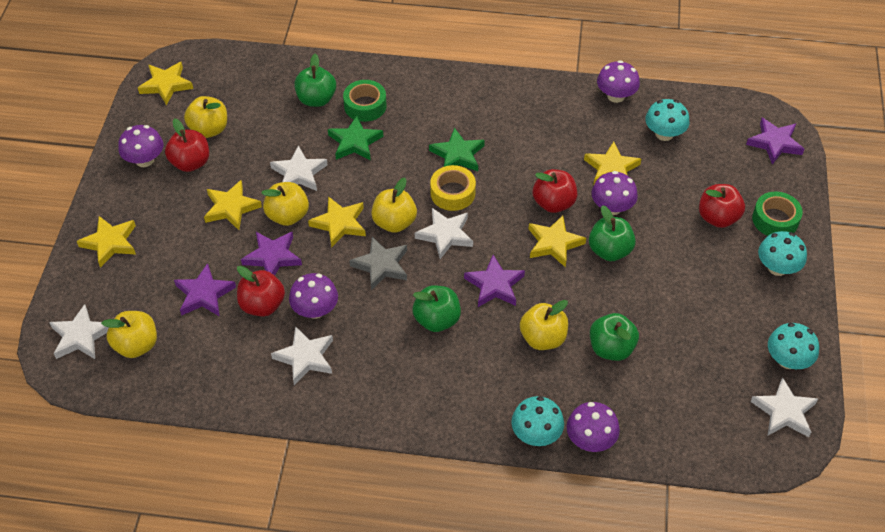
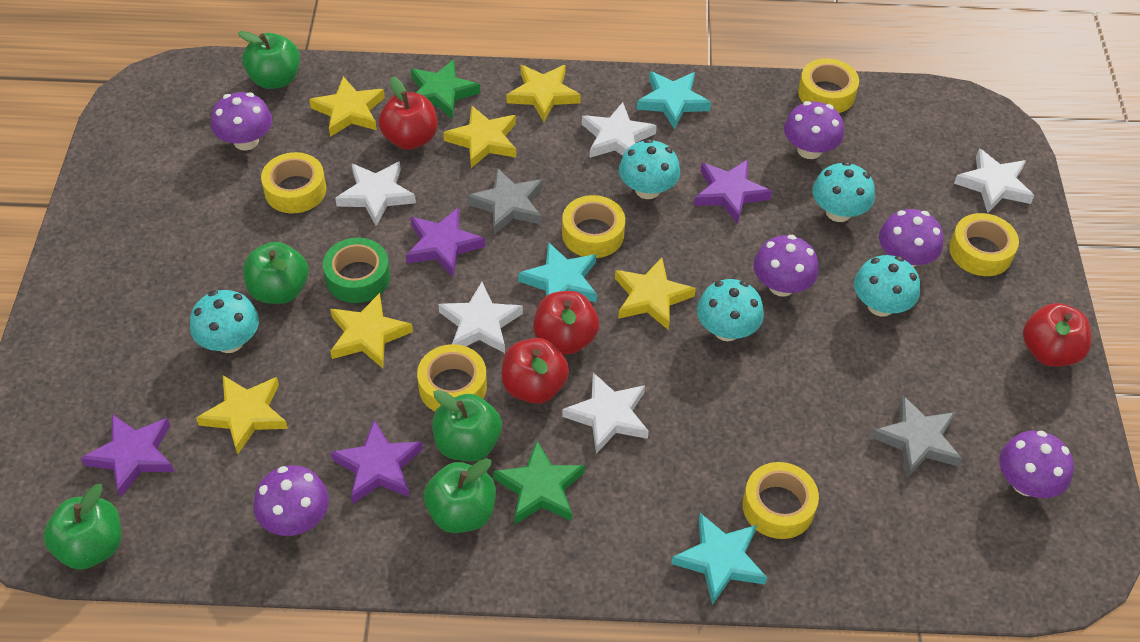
green apple: [294,54,336,107] [413,285,461,332] [589,205,636,261] [590,313,639,361] = 4 -> [43,484,122,570] [238,31,300,89] [243,242,309,304] [424,458,496,533] [432,390,502,461] = 5
green tape: [343,80,387,122] [752,191,803,236] = 2 -> [323,238,390,303] = 1
grey star: [349,237,407,290] = 1 -> [467,168,543,234] [871,395,962,478] = 2
purple mushroom: [118,125,163,167] [289,273,338,319] [567,402,620,452] [591,171,638,215] [597,60,640,103] = 5 -> [211,92,272,150] [253,465,329,536] [753,235,819,297] [784,101,844,159] [879,209,943,268] [999,431,1074,498] = 6
turquoise mushroom: [511,396,564,446] [645,99,689,141] [758,231,807,276] [768,323,819,369] = 4 -> [190,290,259,353] [619,139,680,199] [697,279,764,341] [812,162,875,222] [854,255,920,317] = 5
turquoise star: none = 0 -> [518,242,597,302] [636,71,711,129] [671,513,767,605] = 3
yellow apple: [101,311,157,358] [184,96,227,138] [261,182,309,226] [371,177,417,233] [520,300,568,350] = 5 -> none = 0
yellow tape: [430,165,476,211] = 1 -> [261,152,326,214] [417,344,487,411] [562,195,625,258] [743,462,819,539] [798,58,859,113] [949,213,1019,276] = 6

